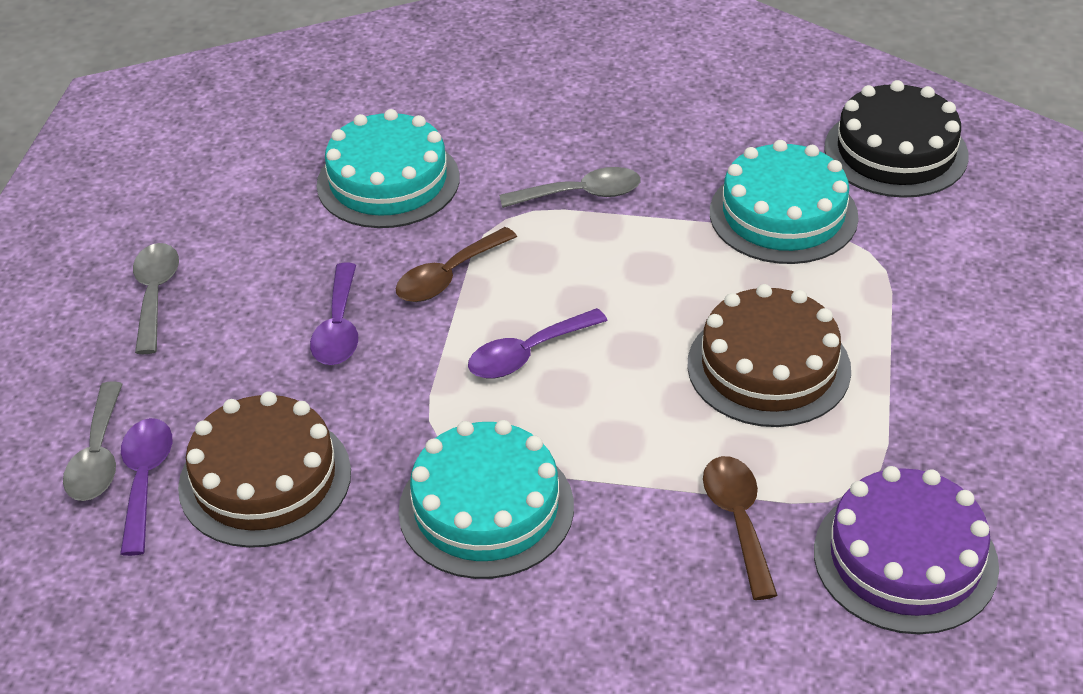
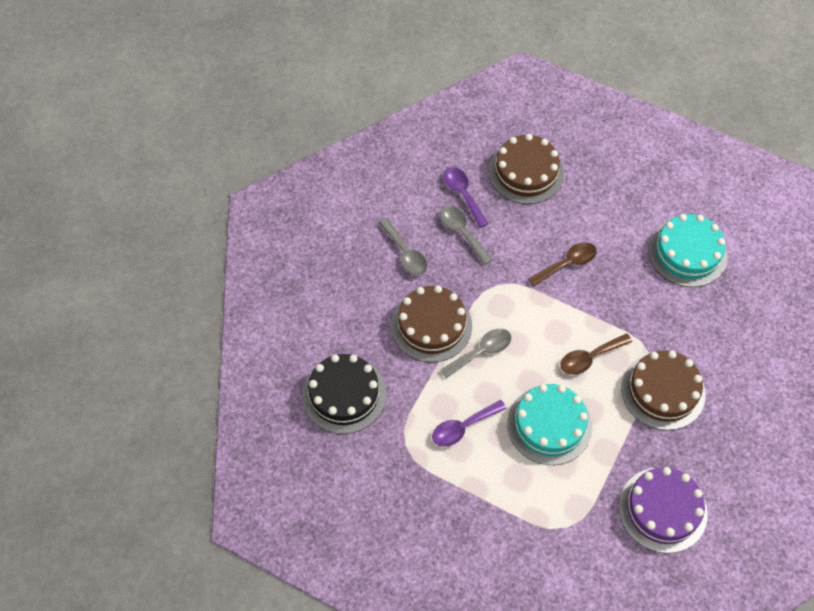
brown cake: [178,391,351,548] [687,284,851,427] = 2 -> [391,285,472,362] [489,134,564,204] [621,350,706,430] = 3
purple spoon: [120,418,172,556] [310,263,358,365] [468,308,608,378] = 3 -> [432,400,507,447] [444,167,489,228] = 2
turquoise cake: [317,109,460,228] [398,420,574,579] [710,140,859,264] = 3 -> [507,384,592,465] [648,214,728,287] = 2

